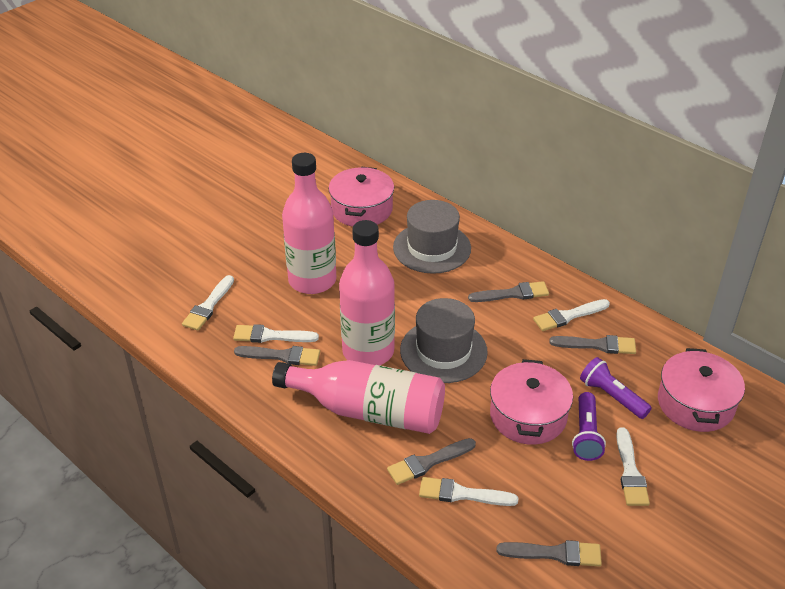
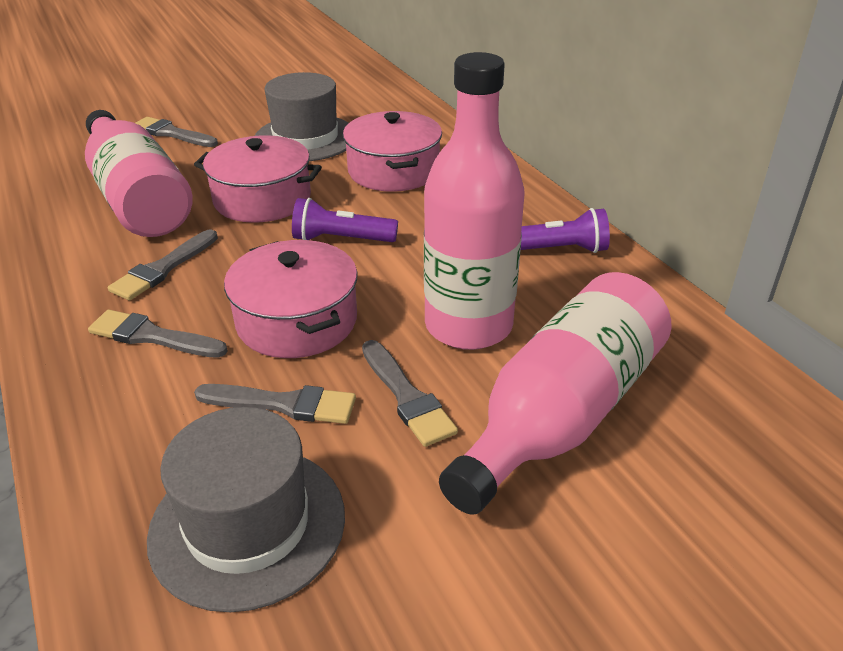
white brush: [182,275,234,331] [233,324,319,343] [419,477,518,506] [533,299,610,331] [616,427,650,506] = 5 -> none = 0

